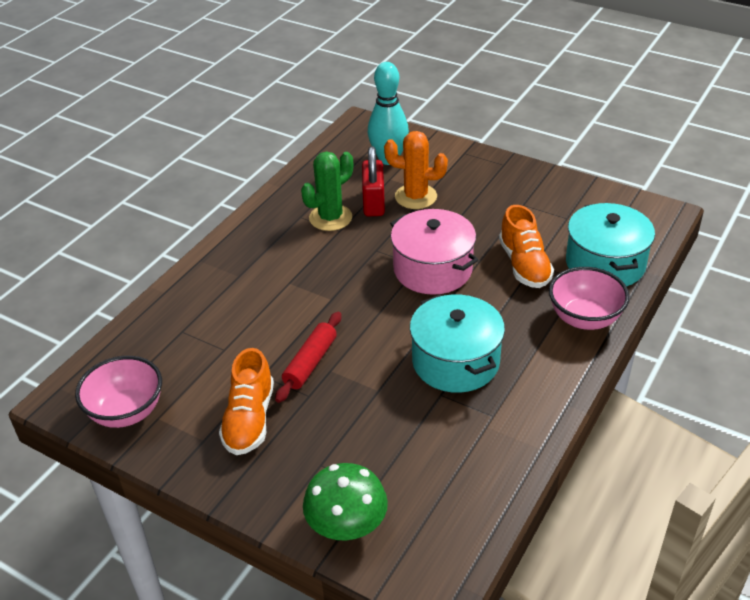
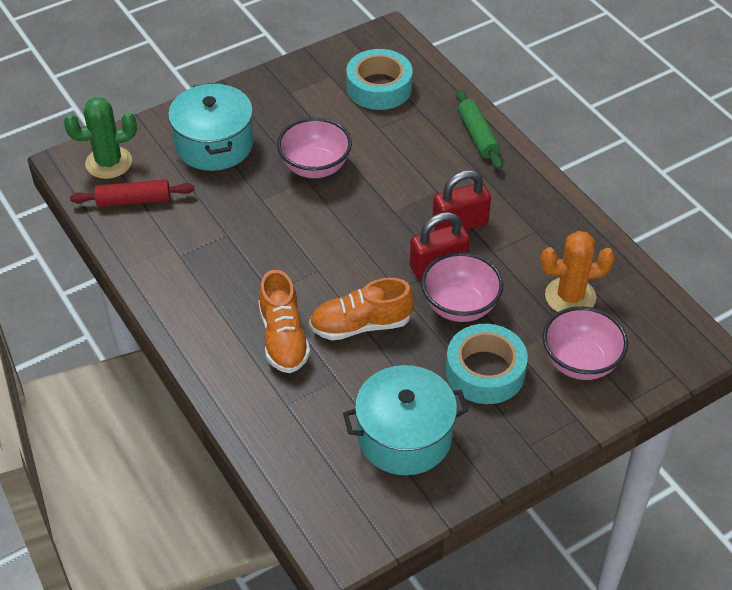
green mushroom: [303,463,388,540] = 1 -> none = 0
green rolling pin: none = 0 -> [456,89,503,170] = 1
pink bowl: [75,356,162,428] [549,267,630,330] = 2 -> [277,118,352,178] [421,252,503,322] [542,306,628,380] = 3
pink pot: [390,209,478,295] = 1 -> none = 0
red padlock: [362,146,385,216] = 1 -> [410,212,470,279] [433,170,491,230] = 2
turquoise bowling pin: [368,62,409,165] = 1 -> none = 0
turquoise tape: none = 0 -> [346,49,413,110] [446,324,528,404] = 2

